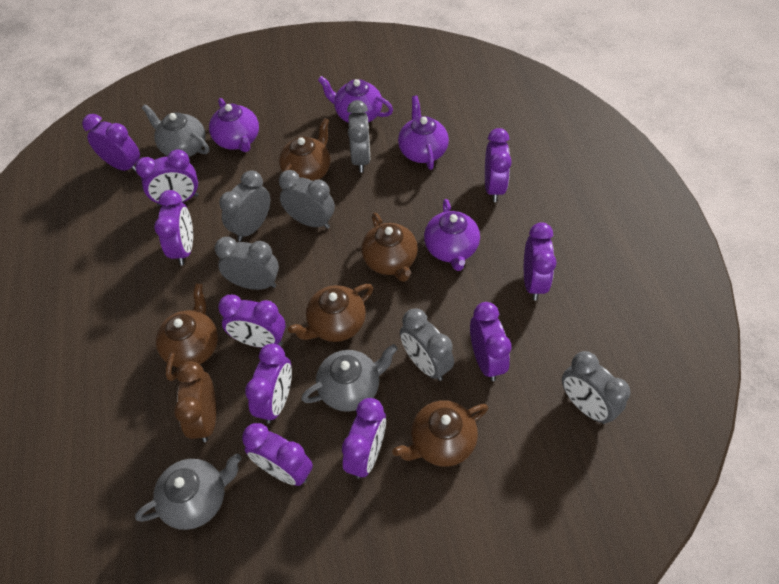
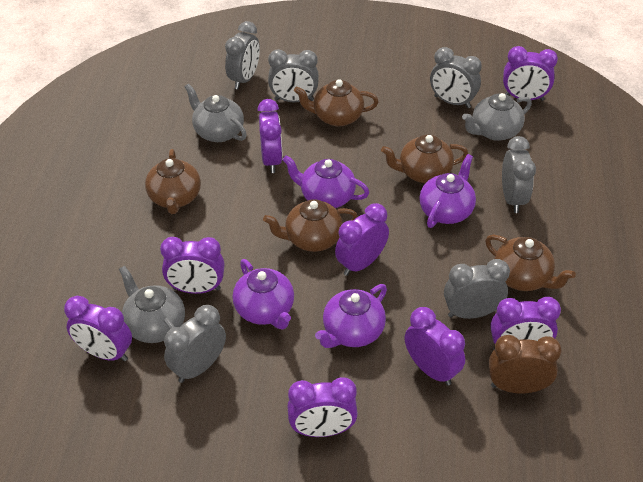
purple clock: [82,114,140,173] [135,149,198,206] [154,190,193,265] [218,295,286,348] [242,423,313,486] [245,344,292,423] [342,398,386,479] [470,302,511,381] [485,128,512,202] [524,222,557,300] = 10 -> [64,296,132,362] [160,237,225,294] [257,99,283,173] [287,377,358,437] [335,203,389,276] [405,307,465,386] [490,297,561,349] [503,46,558,101] = 8

